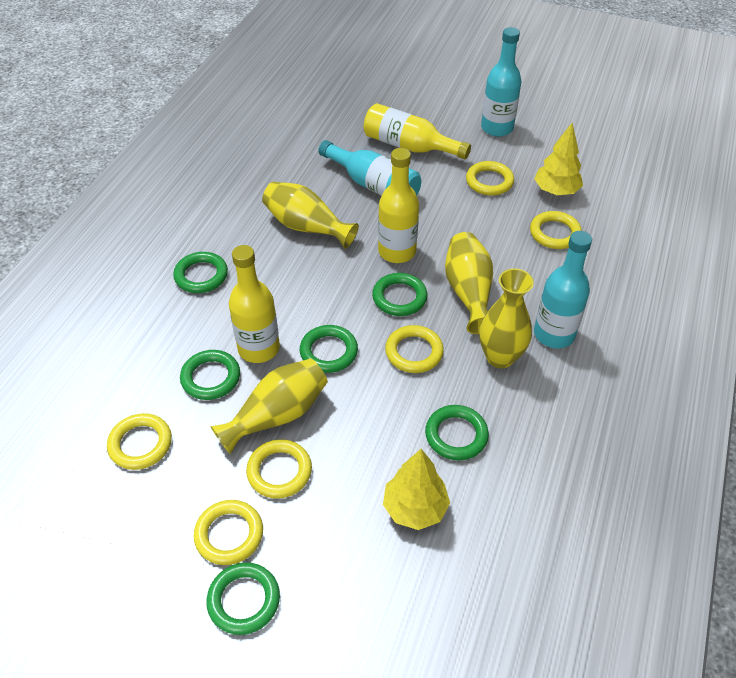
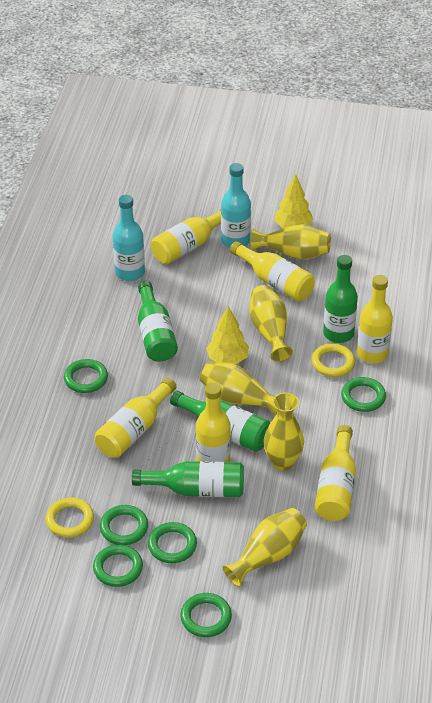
green bottle: none = 0 -> [132,461,244,497] [138,281,178,362] [170,390,270,452] [323,255,358,343] = 4
turquoise bottle: [318,140,421,196] [481,27,522,137] [534,231,592,348] = 3 -> [113,195,145,281] [221,163,251,248] = 2
yellow bottle: [229,245,280,363] [364,103,471,159] [378,148,419,263] = 3 -> [95,378,177,458] [151,210,221,264] [196,382,231,462] [230,241,315,301] [315,425,356,521] [357,275,393,363] = 6
yellow ring: [107,413,172,470] [194,500,263,565] [246,439,312,499] [385,325,444,373] [466,161,514,196] [530,211,582,249] = 6 -> [46,498,94,538] [311,344,355,377] = 2
yellow vase: [211,359,328,454] [262,181,359,249] [445,232,493,334] [479,268,534,368] = 4 -> [200,362,278,416] [223,508,307,587] [249,285,293,362] [251,224,331,259] [264,393,304,471] = 5

